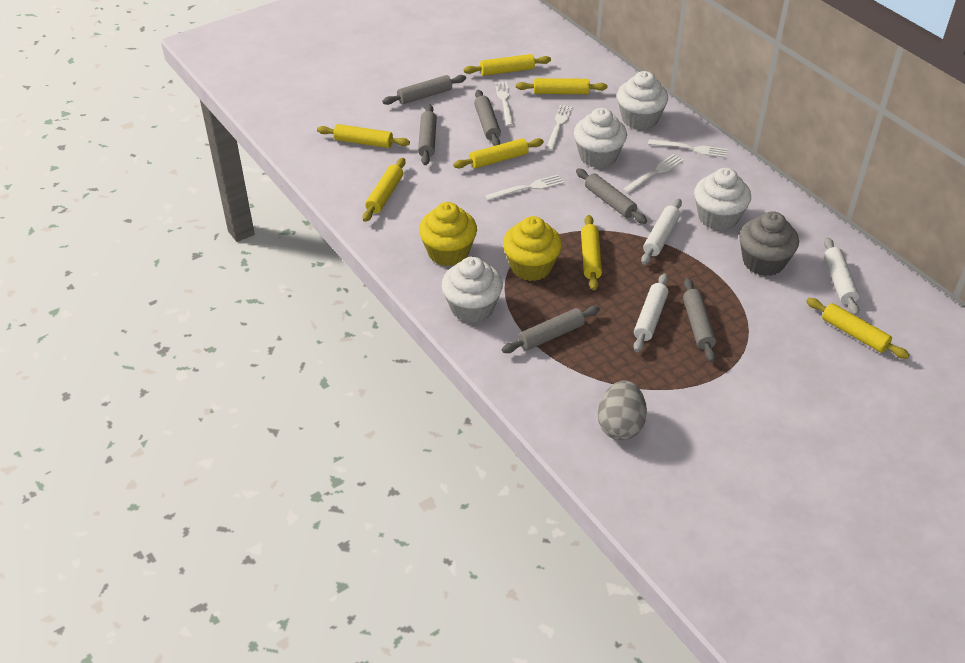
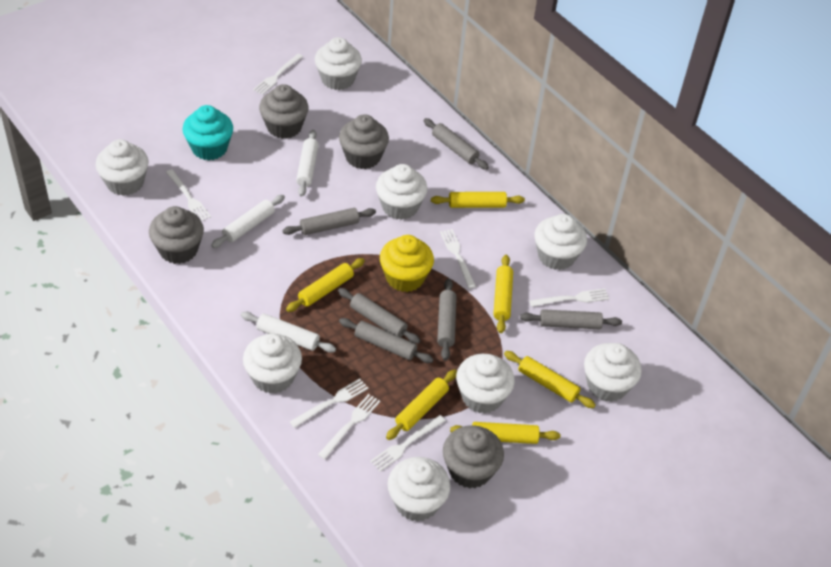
grey cupcake: [739,211,799,276] = 1 -> [149,206,204,264] [259,84,309,139] [339,114,389,169] [443,425,504,489] = 4
grey egg: [598,380,647,441] = 1 -> none = 0
turquoise cupcake: none = 0 -> [182,105,233,160] = 1
white cupcake: [442,257,503,323] [574,108,627,168] [617,71,668,130] [694,168,751,231] = 4 -> [96,139,149,196] [243,334,302,394] [315,37,362,90] [376,164,427,220] [387,457,451,521] [456,354,515,414] [534,214,587,270] [584,343,642,402] = 8
white fork: [485,175,564,201] [495,81,514,126] [546,105,572,151] [623,154,684,193] [648,139,727,158] = 5 -> [166,169,211,220] [253,54,303,95] [290,379,368,428] [318,394,380,459] [370,415,446,471] [440,229,476,289] [529,288,609,307] = 7
yellow cupcake: [419,202,477,266] [503,216,562,281] = 2 -> [380,235,434,292] = 1
yellow rolling pin: [317,124,410,148] [362,158,406,222] [453,138,544,168] [464,54,551,76] [516,78,607,94] [581,215,602,290] [806,298,910,359] = 7 -> [286,258,365,312] [386,370,457,440] [431,192,525,208] [450,422,560,444] [493,255,513,333] [504,351,596,408] = 6

